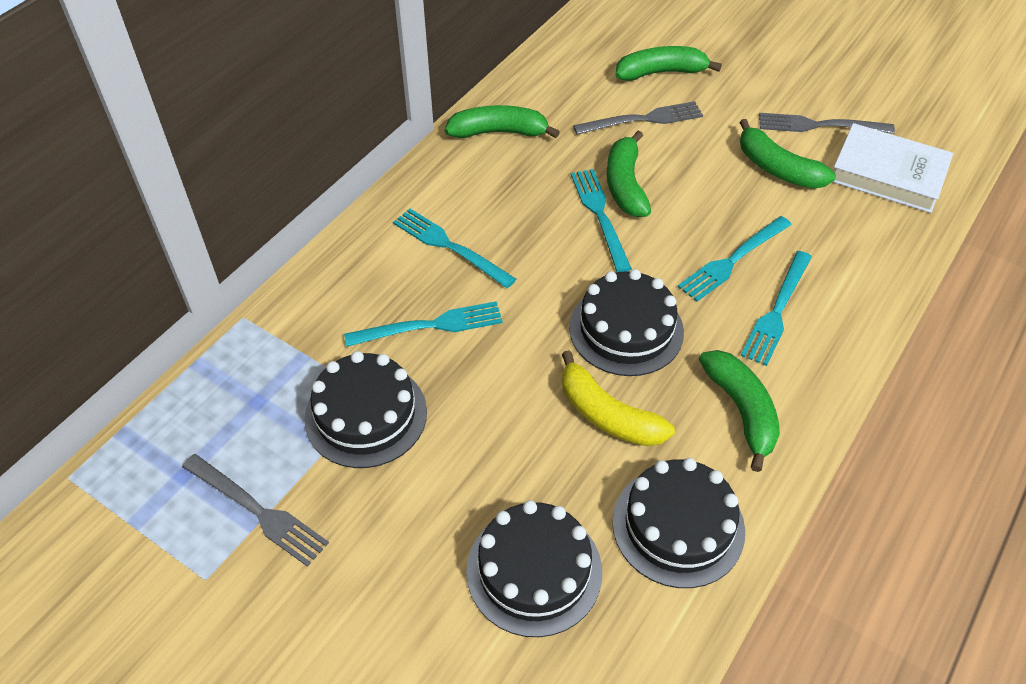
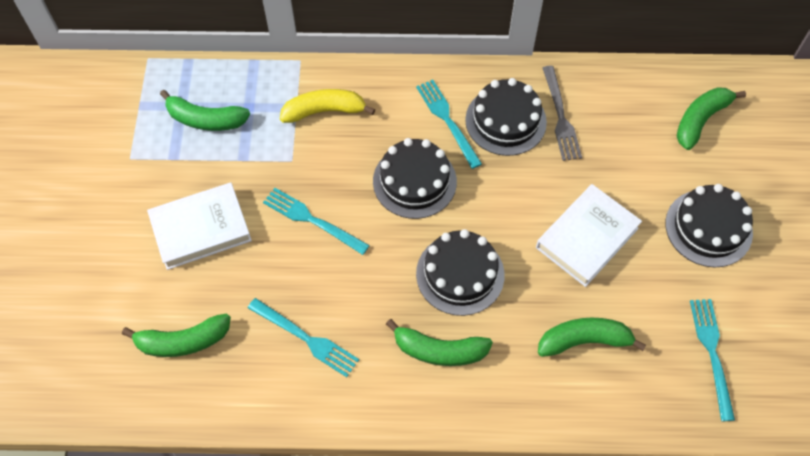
grey fork: [182,454,329,567] [573,101,703,135] [759,113,895,134] = 3 -> [543,66,582,161] = 1
turquoise fork: [344,301,503,347] [393,209,516,288] [571,169,632,272] [678,216,792,302] [741,251,812,366] = 5 -> [248,298,359,377] [263,188,370,255] [416,80,482,169] [690,299,735,421] = 4
white book: [833,123,953,213] = 1 -> [147,182,252,270] [536,184,642,287] = 2

